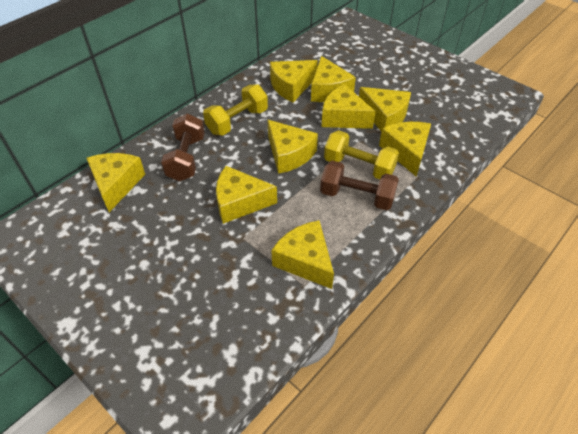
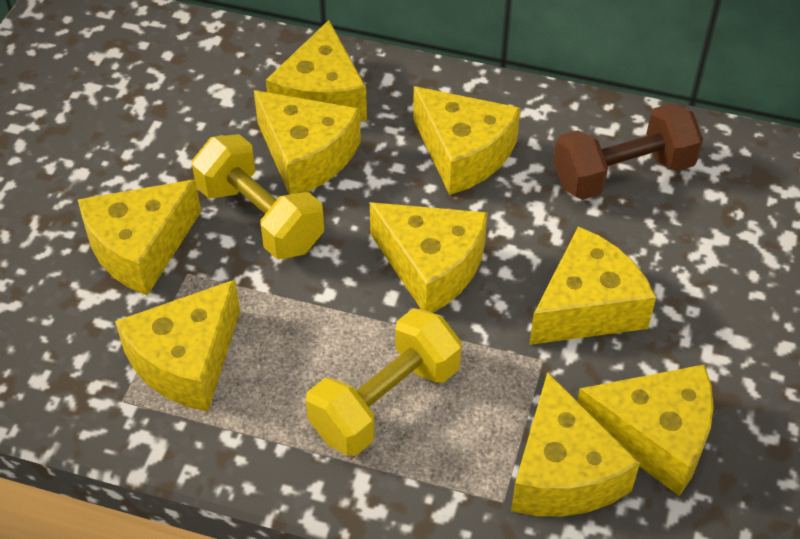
brown dumbbell: [161,114,205,181] [320,161,399,210] = 2 -> [553,103,703,200] = 1

